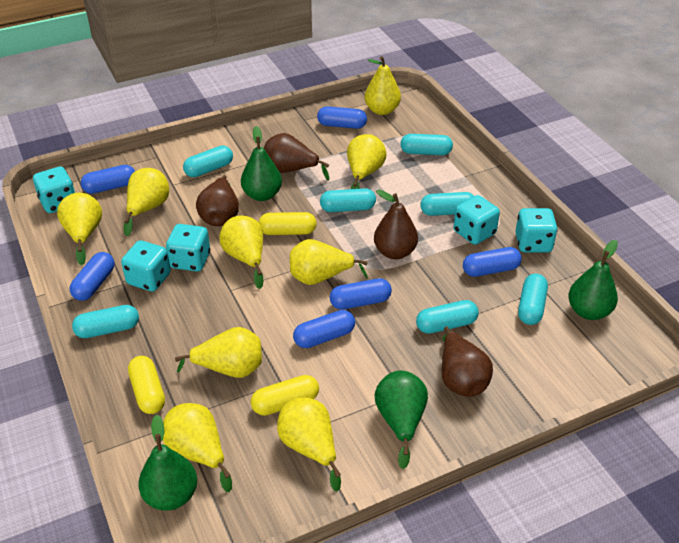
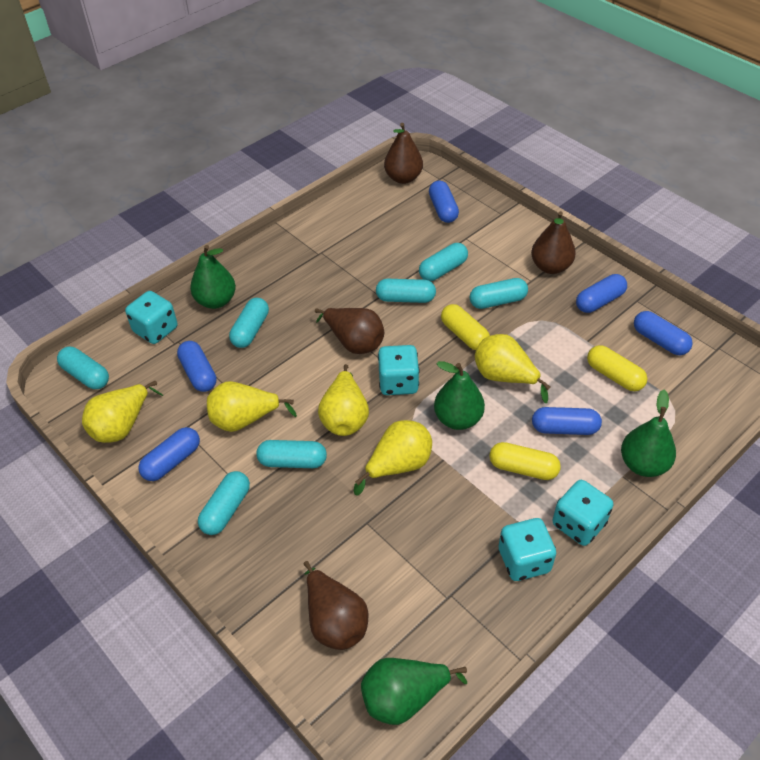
turquoise dice: [33,167,75,213] [121,240,171,292] [166,224,210,271] [454,195,500,245] [515,208,558,252] = 5 -> [125,291,178,344] [378,345,420,395] [499,518,556,581] [552,480,613,546] = 4
yellow pear: [57,193,102,265] [124,168,169,236] [163,403,232,492] [175,327,262,378] [220,215,264,289] [277,397,341,492] [290,239,368,285] [347,134,386,189] [365,56,401,115] = 9 -> [82,381,163,443] [207,381,297,432] [318,364,369,436] [354,420,432,496] [475,334,551,403] = 5

